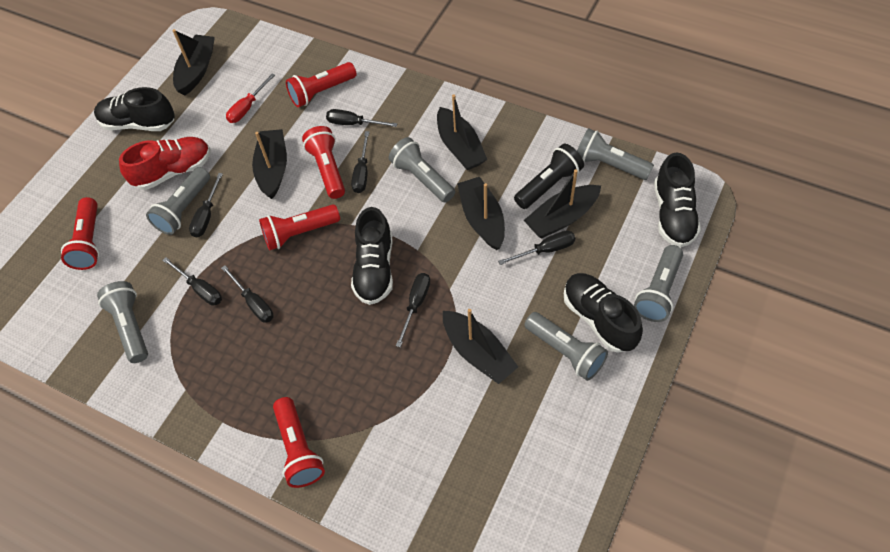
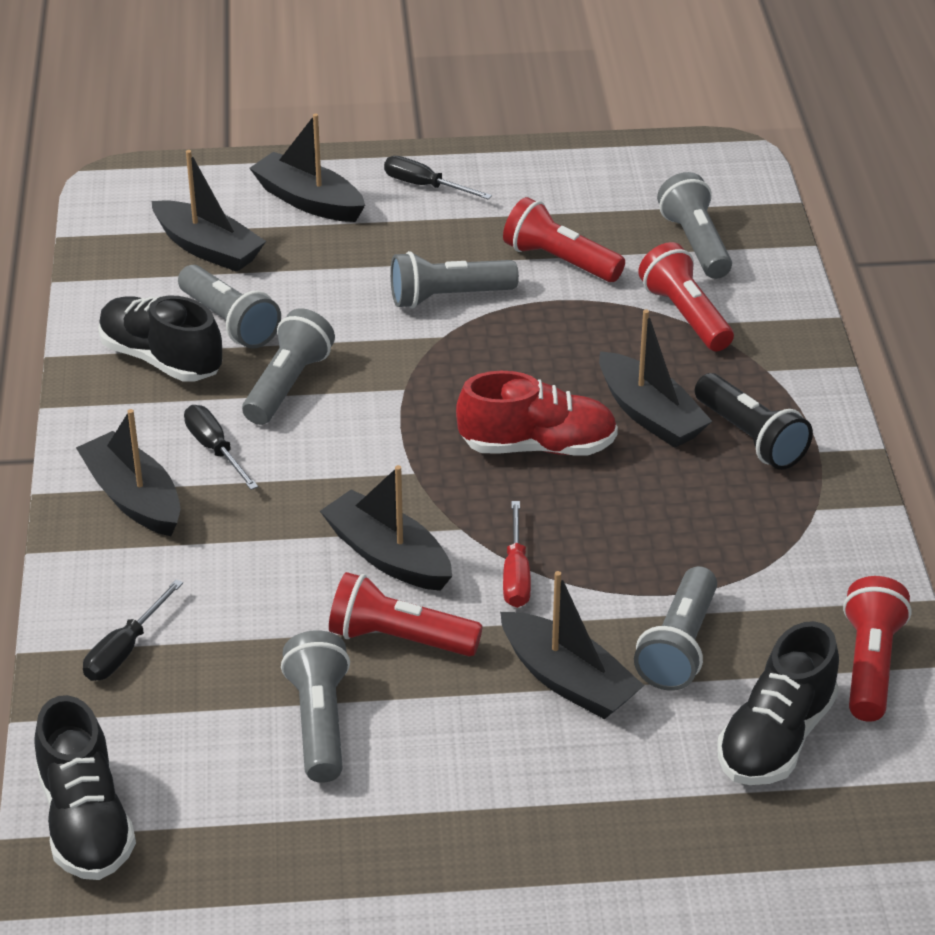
black screwdriver: [162,257,222,305] [189,173,223,237] [221,266,273,323] [326,109,397,127] [351,131,369,193] [396,273,430,347] [498,231,575,265] = 7 -> [83,579,183,681] [184,405,258,490] [384,156,492,200] = 3
black shoe: [94,87,175,131] [351,207,393,305] [564,273,643,353] [654,153,701,248] = 4 -> [34,695,136,880] [98,295,222,382] [717,621,839,785] = 3
red flashlight: [61,197,100,270] [259,204,340,251] [273,397,325,488] [286,62,356,107] [302,126,345,199] = 5 -> [329,572,483,656] [503,197,625,282] [639,242,734,351] [843,576,912,722] = 4

